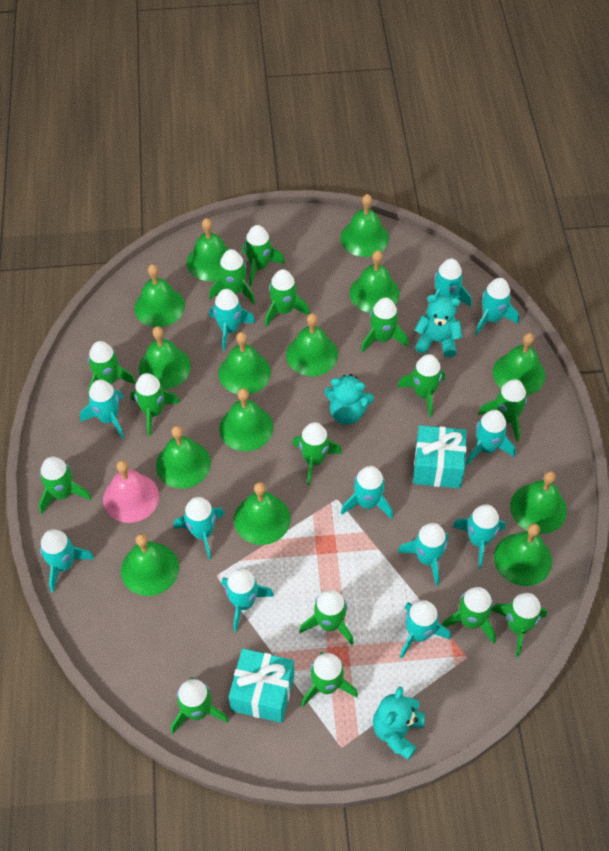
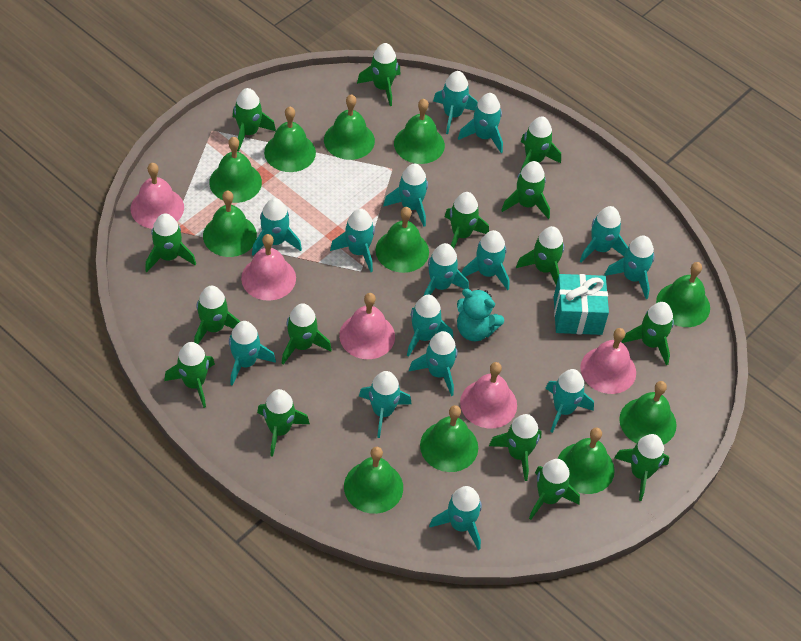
green bell: [121,534,179,596] [134,264,185,327] [139,326,191,389] [156,426,211,489] [187,218,229,281] [218,332,271,394] [219,388,273,451] [234,482,291,545] [286,313,338,376] [341,194,389,257] [350,250,400,313] [493,333,545,395] [494,523,552,586] [510,471,567,534] = 14 -> [203,191,257,257] [209,137,262,203] [264,107,316,172] [324,94,375,160] [344,447,403,514] [376,207,429,273] [394,99,445,164] [420,405,478,472] [558,428,615,494] [619,381,677,445] [656,262,710,327] = 11
pink bell: [103,460,159,523] = 1 -> [131,163,184,229] [241,234,296,301] [339,293,395,359] [460,362,517,428] [581,328,636,394] = 5
turquoise gift: [229,649,294,723] [413,425,467,488] = 2 -> [554,274,609,335] = 1
turquoise rocket: [40,529,94,593] [80,379,124,439] [174,497,225,560] [209,289,255,351] [221,568,274,632] [341,466,393,519] [398,523,448,586] [400,600,451,659] [426,258,472,314] [452,504,506,568] [466,410,516,465] [475,278,519,335] = 12 -> [229,321,276,386] [252,198,302,256] [330,209,375,272] [359,371,411,438] [383,164,428,226] [407,295,453,357] [409,331,458,396] [424,243,469,295] [429,486,482,550] [433,71,478,134] [458,93,503,153] [462,230,509,290] [545,369,594,433] [580,206,628,262] [604,235,655,299] = 15
turquoise teddy bear: [324,374,374,425] [373,687,425,760] [415,294,462,358] = 3 -> [457,289,504,341] = 1

